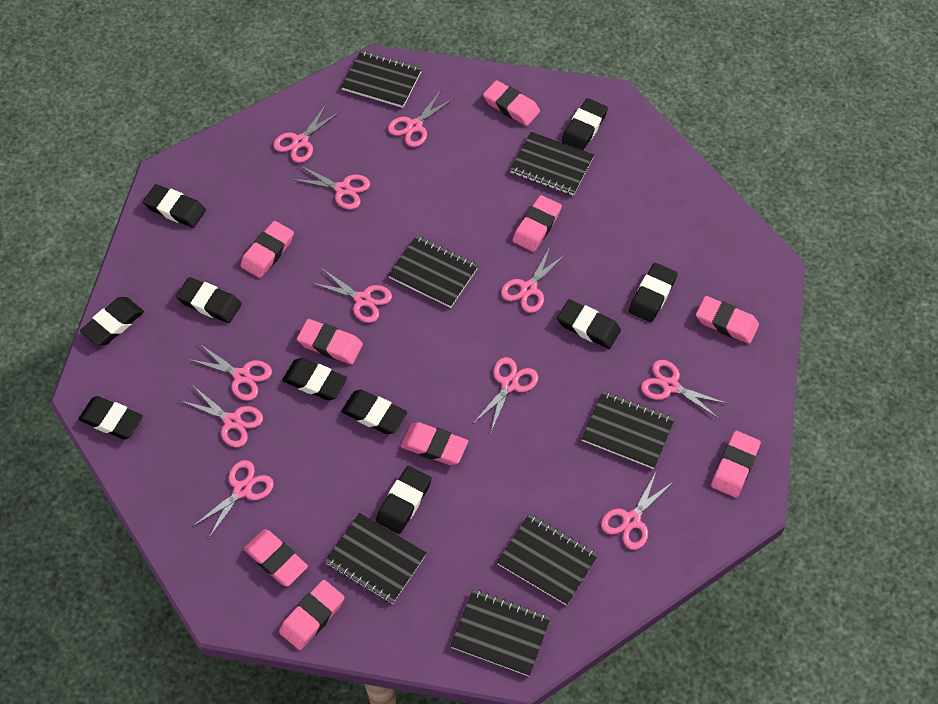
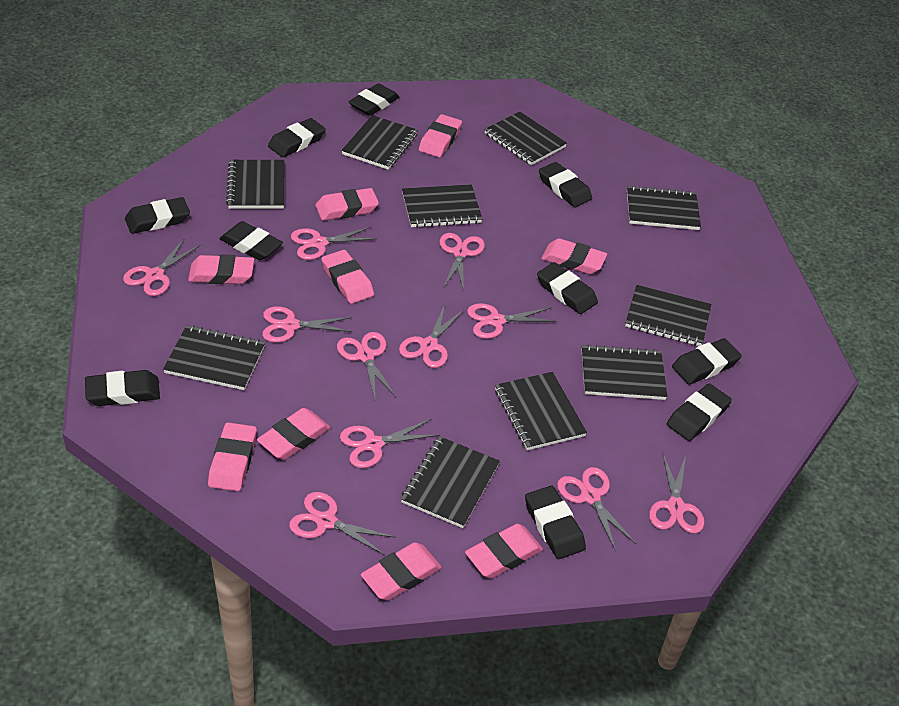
black notebook: [325,513,427,604] [341,51,422,108] [388,235,479,308] [450,589,551,676] [497,514,599,606] [510,132,594,196] [581,391,675,469] = 7 -> [163,325,265,390] [226,160,284,209] [342,115,418,170] [401,436,500,528] [402,184,482,228] [484,111,567,165] [495,372,587,450] [582,344,667,400] [625,285,711,346] [627,185,701,230] = 10

